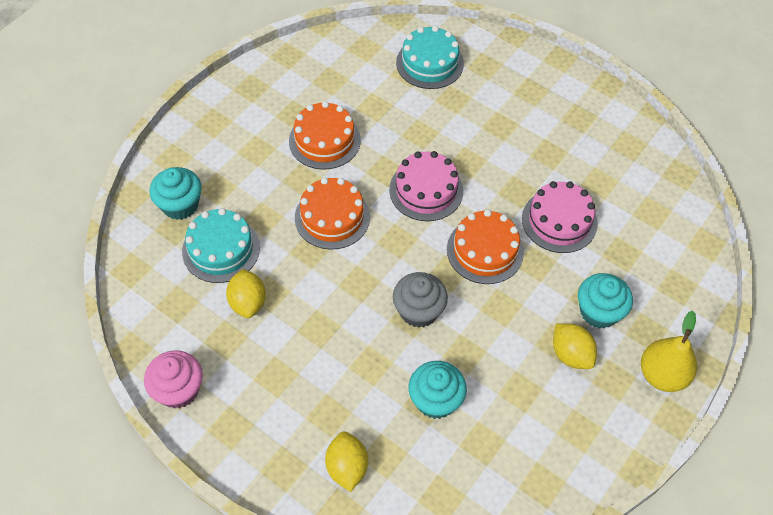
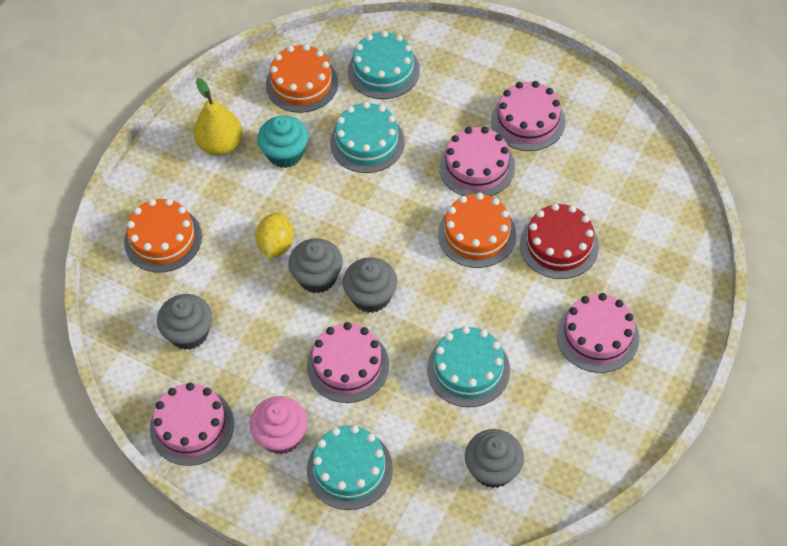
grey cupcake: [393,272,448,328] = 1 -> [157,294,212,350] [289,238,343,294] [343,257,397,313] [465,429,524,488] = 4
pink cake: [389,151,463,221] [522,181,598,253] = 2 -> [150,383,234,466] [307,322,389,403] [439,127,515,196] [491,81,566,151] [557,293,639,373] = 5
red cake: none = 0 -> [520,203,599,279] = 1
turquoise cake: [182,208,260,283] [396,26,464,89] = 2 -> [307,425,393,510] [330,102,405,173] [348,31,420,99] [427,326,510,407] = 4
turquoise cupcake: [149,167,202,220] [408,361,467,419] [578,273,633,328] = 3 -> [257,116,308,168] = 1
yellow lemon: [226,269,266,318] [325,432,368,492] [553,323,597,369] = 3 -> [255,212,294,259] = 1

